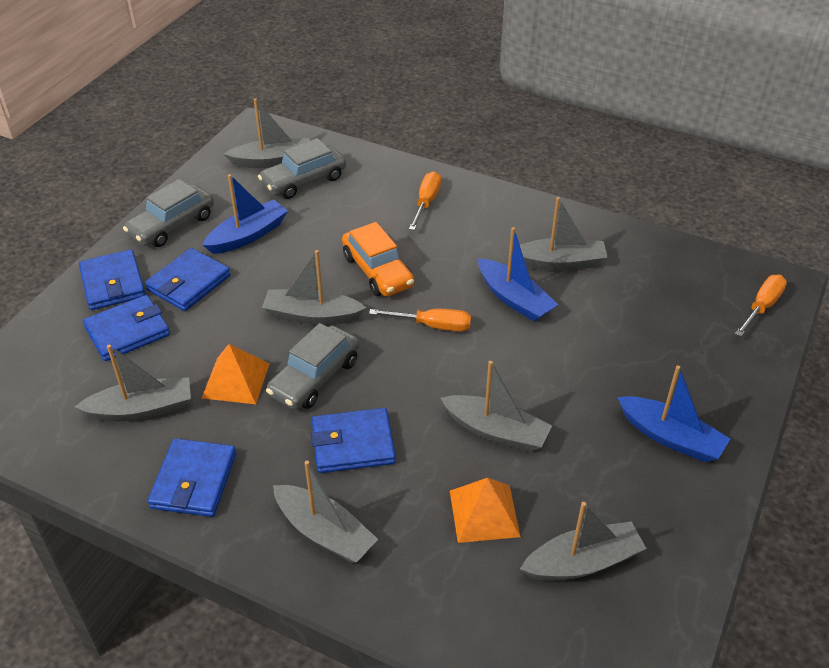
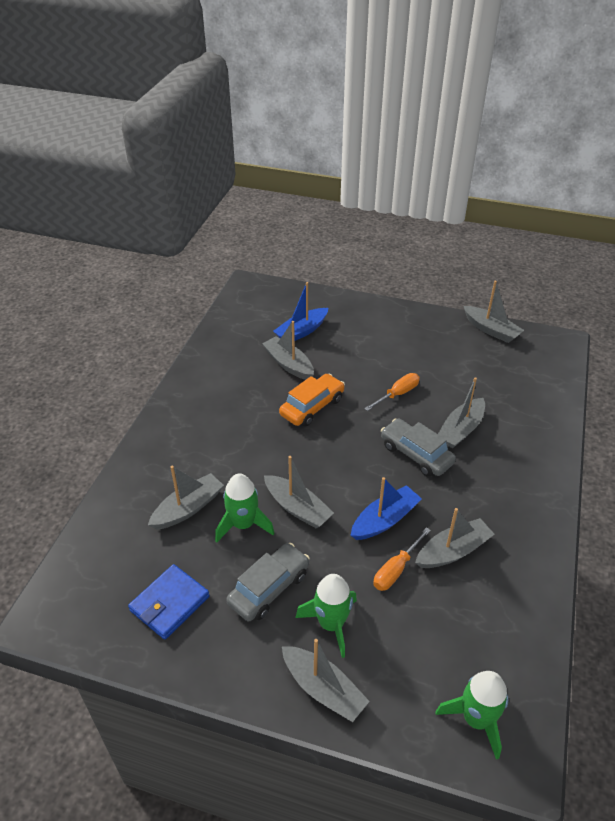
blue boat: [203,174,288,254] [478,227,558,322] [617,366,730,462] = 3 -> [273,282,328,341] [350,477,422,540] = 2
blue wallet: [79,249,146,310] [83,295,170,361] [145,248,231,311] [148,438,236,517] [311,408,396,473] = 5 -> [128,564,210,640] = 1
green rocket: none = 0 -> [215,473,275,543] [295,574,357,658] [435,671,508,760] = 3
grey car: [123,179,214,247] [258,138,346,199] [266,323,359,410] = 3 -> [226,543,310,621] [381,418,456,477] = 2
orange pyramid: [202,344,270,404] [450,478,521,543] = 2 -> none = 0
orange screwdriver: [369,309,471,331] [409,171,441,230] [735,275,787,336] = 3 -> [364,373,420,411] [374,527,431,591] = 2

